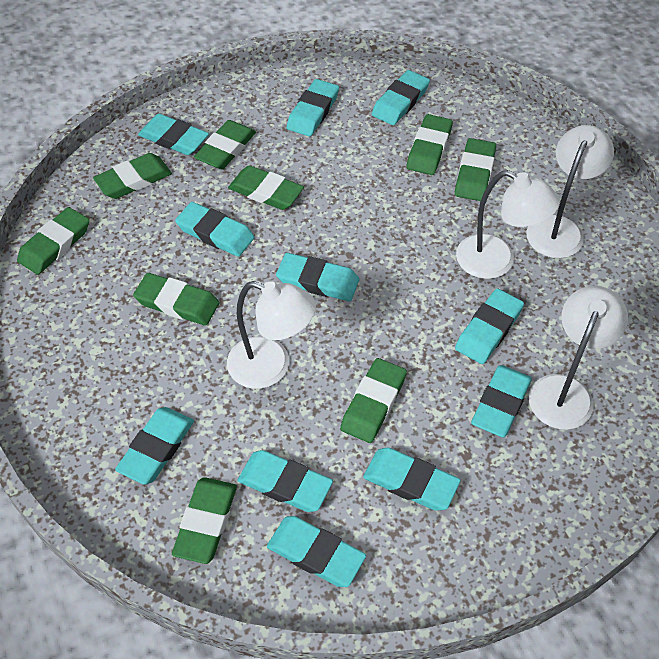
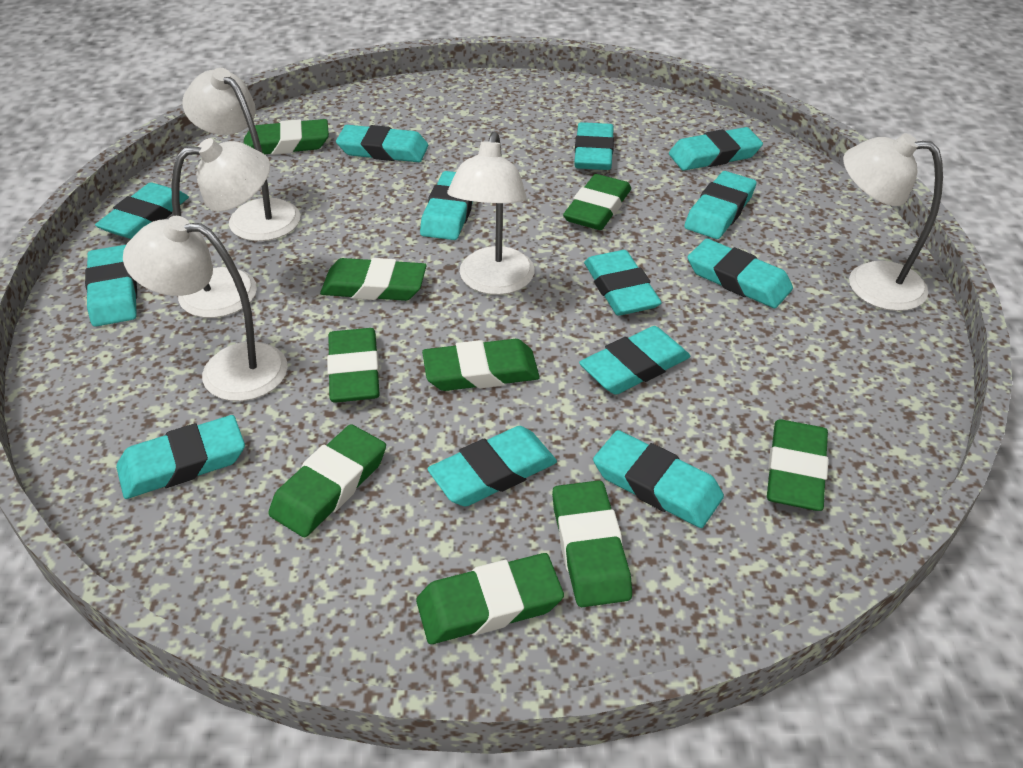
turquoise eraser: [115,407,194,485] [138,114,209,155] [175,202,255,257] [238,450,333,512] [267,516,366,587] [276,253,359,301] [287,79,339,137] [363,447,461,511] [372,70,430,125] [455,288,524,364] [471,365,532,438] = 11 -> [85,245,137,327] [95,182,189,239] [116,415,245,499] [336,125,428,162] [420,171,473,240] [427,426,557,507] [574,122,614,170] [579,326,691,395] [584,250,662,316] [593,430,724,528] [669,127,763,171] [684,171,757,239] [687,239,793,308] = 13
white lamp: [227,281,316,389] [456,170,560,279] [527,125,614,258] [529,286,628,430] = 4 -> [123,216,288,401] [172,138,270,318] [182,68,300,241] [447,132,535,295] [843,133,943,311] = 5

